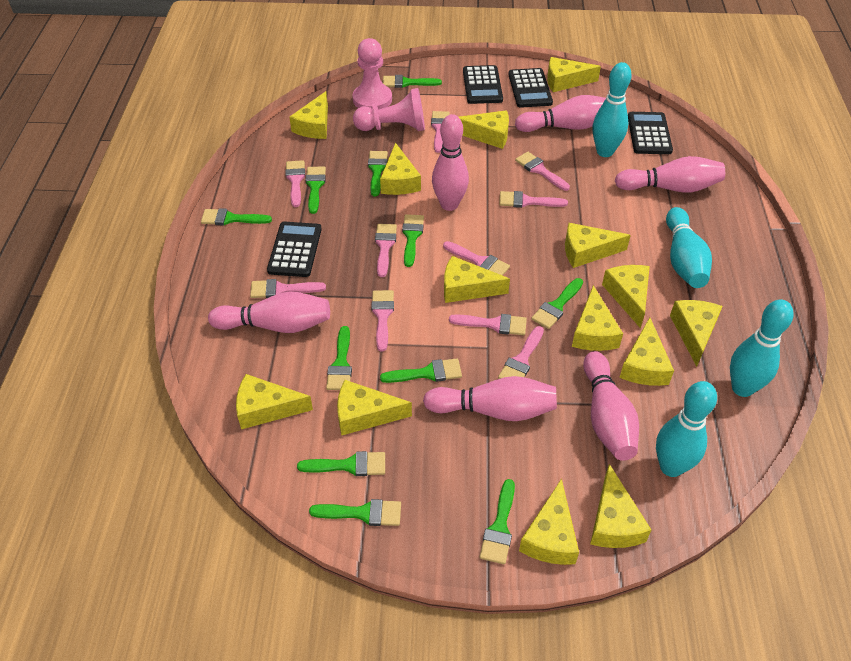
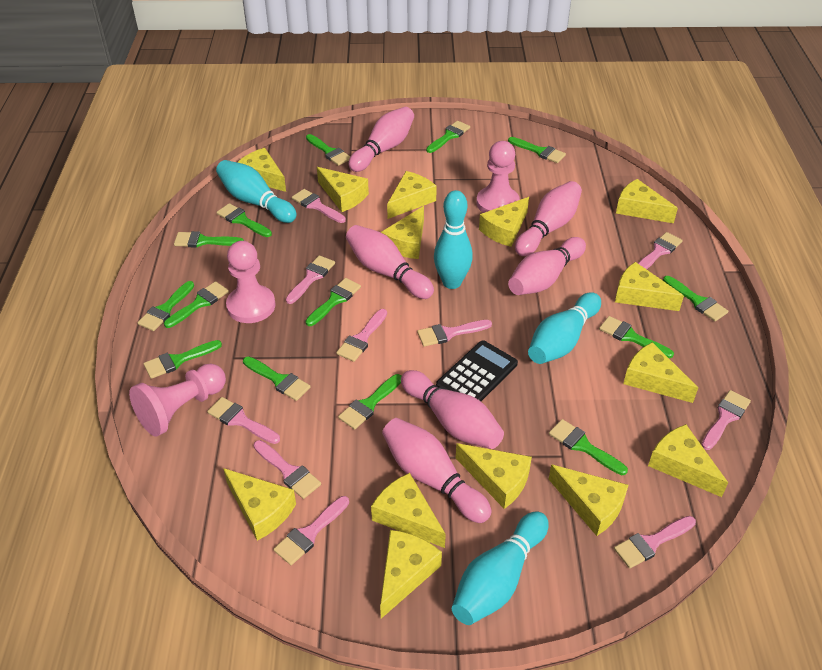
black calculator: [267,222,322,277] [463,65,503,104] [508,68,553,108] [628,112,673,154] = 4 -> [436,340,518,401] = 1
green brush: [201,208,272,225] [297,451,385,476] [305,167,326,214] [309,499,401,526] [326,326,352,390] [368,151,388,196] [380,359,462,383] [383,75,442,88] [402,214,424,267] [480,479,515,564] [531,278,583,329] = 11 -> [137,281,194,331] [144,340,222,379] [164,281,229,328] [174,231,244,248] [216,203,272,237] [243,356,311,401] [305,278,361,326] [306,134,350,166] [338,374,402,429] [426,121,470,153] [508,137,566,163] [549,419,628,475] [599,316,674,358] [663,276,728,321] = 14
pink pawn: [353,38,392,110] [353,88,425,131] = 2 -> [129,363,226,437] [226,241,276,323] [476,141,520,213] = 3

